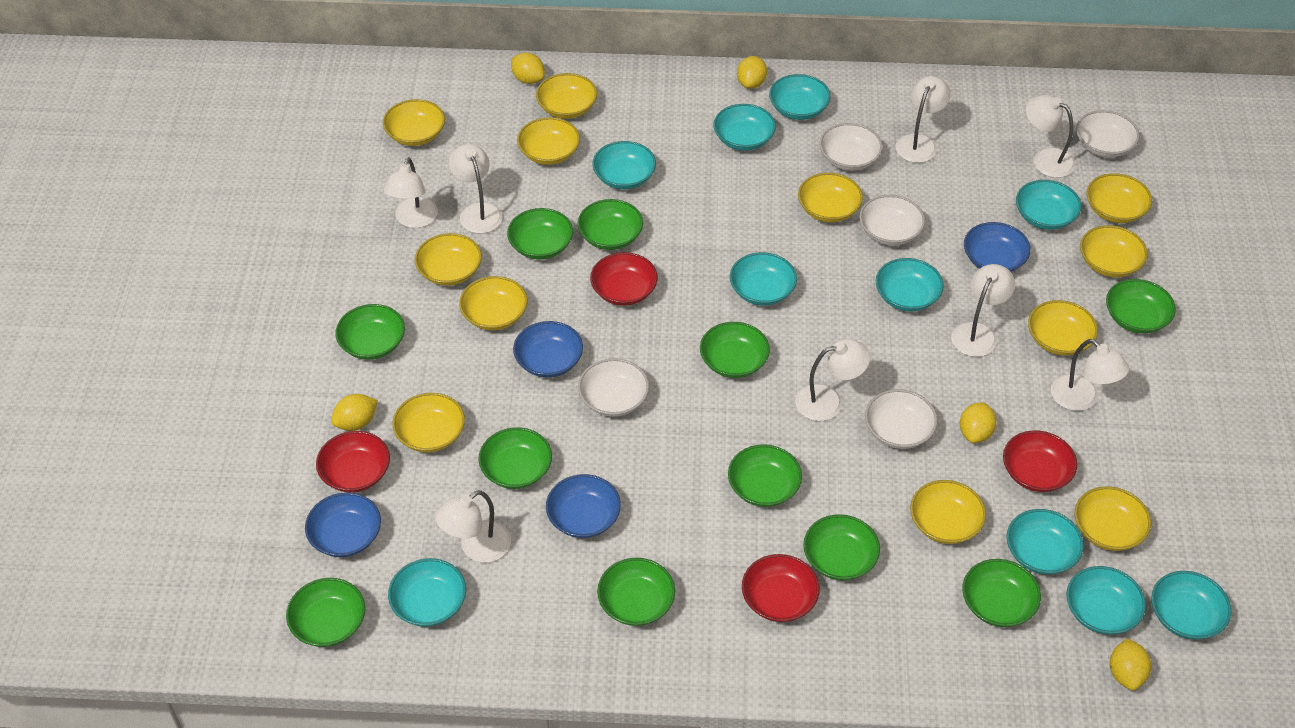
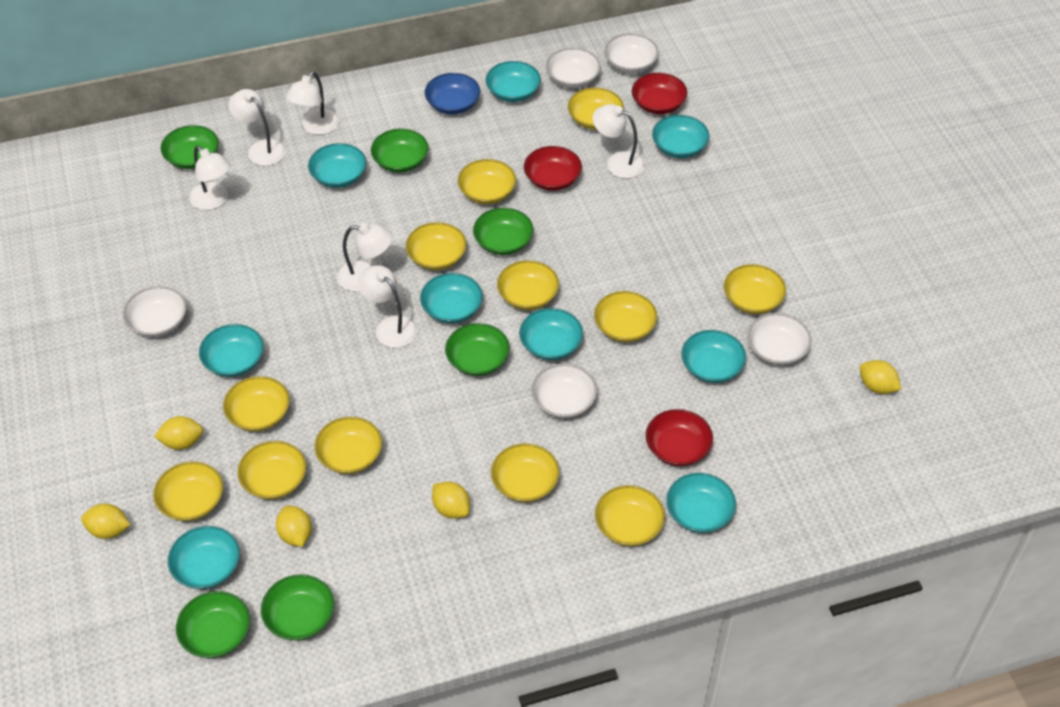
blue bowl: [305,492,381,557] [513,321,583,377] [546,474,621,538] [964,222,1031,272] = 4 -> [425,73,480,114] = 1
green bowl: [286,578,365,647] [335,304,405,360] [478,427,552,489] [507,208,573,259] [577,199,643,250] [597,558,675,626] [700,322,770,378] [728,444,802,507] [803,514,880,580] [962,559,1041,627] [1106,279,1176,333] = 11 -> [160,125,219,169] [176,591,250,658] [261,574,334,640] [371,129,429,172] [445,323,510,376] [473,208,534,255] = 6
red bowl: [316,431,390,492] [590,252,658,306] [742,554,820,622] [1003,430,1077,492] = 4 -> [524,146,582,191] [632,73,688,114] [646,409,713,466] = 3
turquoise bowl: [388,558,466,627] [592,141,656,189] [713,104,776,151] [730,252,797,306] [769,74,831,120] [876,258,944,311] [1007,509,1084,575] [1016,180,1081,230] [1067,566,1146,635] [1151,571,1231,640] = 10 -> [168,526,240,589] [199,324,264,377] [308,143,366,188] [420,273,483,323] [486,61,541,102] [519,308,583,360] [652,115,709,158] [666,473,736,533] [681,330,746,383] = 9
white lamp: [384,157,438,228] [435,490,511,563] [449,144,502,234] [795,339,870,421] [895,76,951,163] [951,264,1015,357] [1026,95,1075,178] [1051,339,1129,411] = 8 -> [189,146,231,210] [228,89,286,166] [286,71,339,135] [337,223,392,291] [358,265,418,348] [593,104,645,178] = 6

